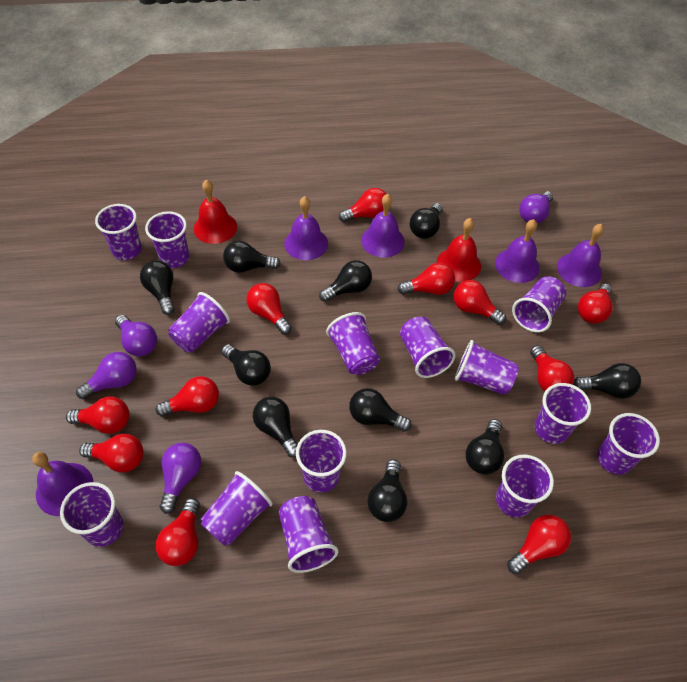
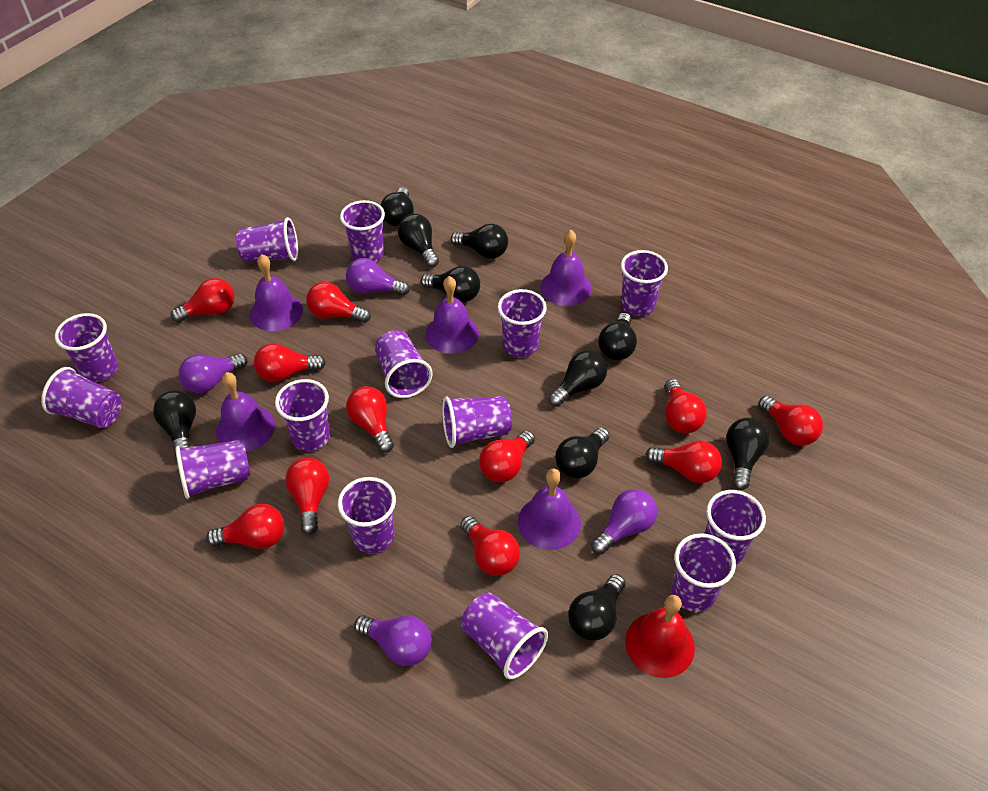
red bell: [194,180,237,244] [437,218,481,282] = 2 -> [625,595,695,678] = 1

